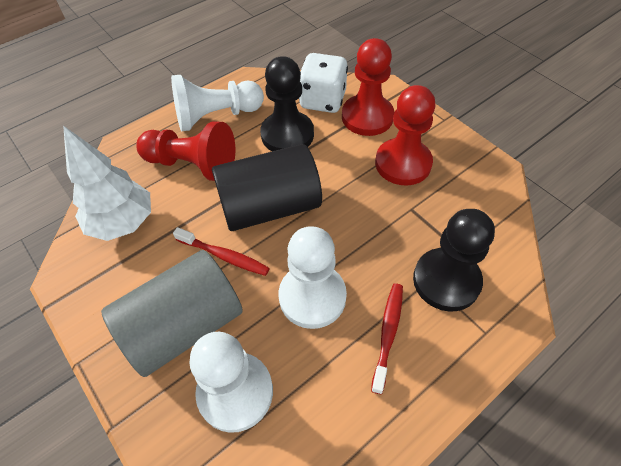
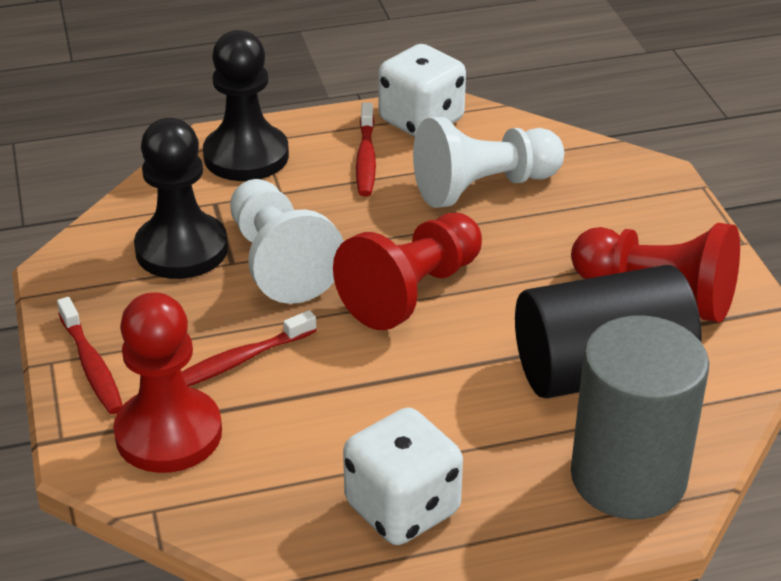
red toothbrush: [173,227,270,276] [371,283,403,394] = 2 -> [57,297,123,414] [182,310,317,387] [356,102,376,196] = 3
white dice: [299,53,348,113] = 1 -> [343,407,463,545] [378,44,466,137] = 2
white pawn: [171,75,264,131] [190,332,273,433] [279,226,347,329] = 3 -> [230,179,344,304] [413,117,564,208] = 2
white tree: [63,126,151,241] = 1 -> none = 0

